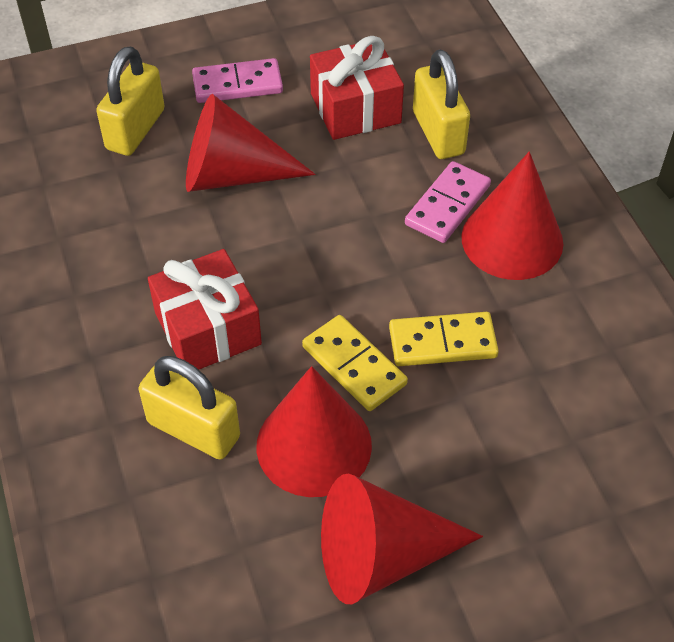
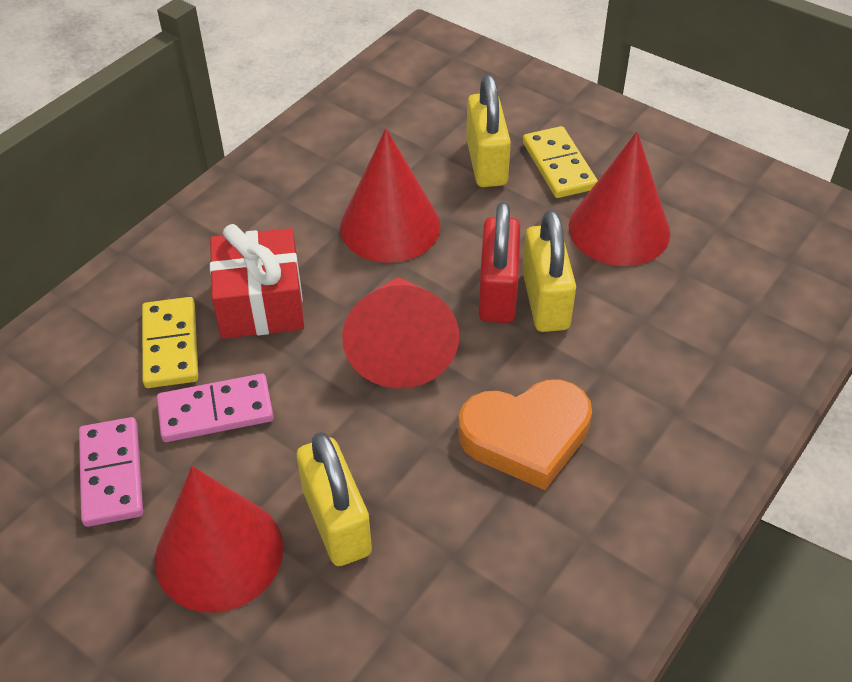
orange heart: none = 0 -> [458,380,592,490] = 1
red gift: [148,249,262,370] [310,36,404,140] = 2 -> [210,224,304,339] = 1
red padlock: none = 0 -> [479,202,520,323] = 1

